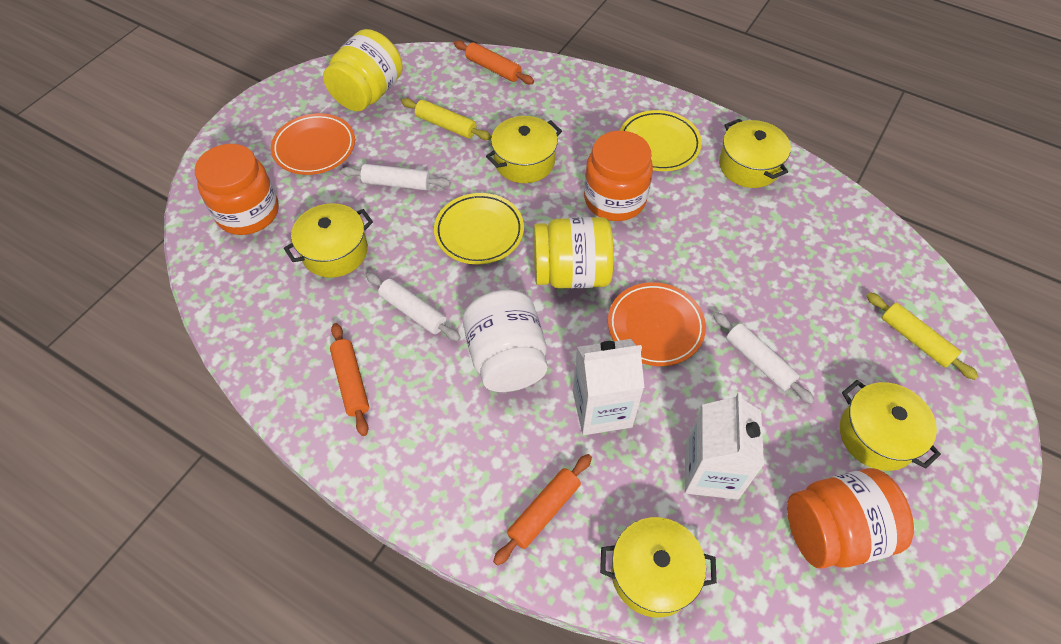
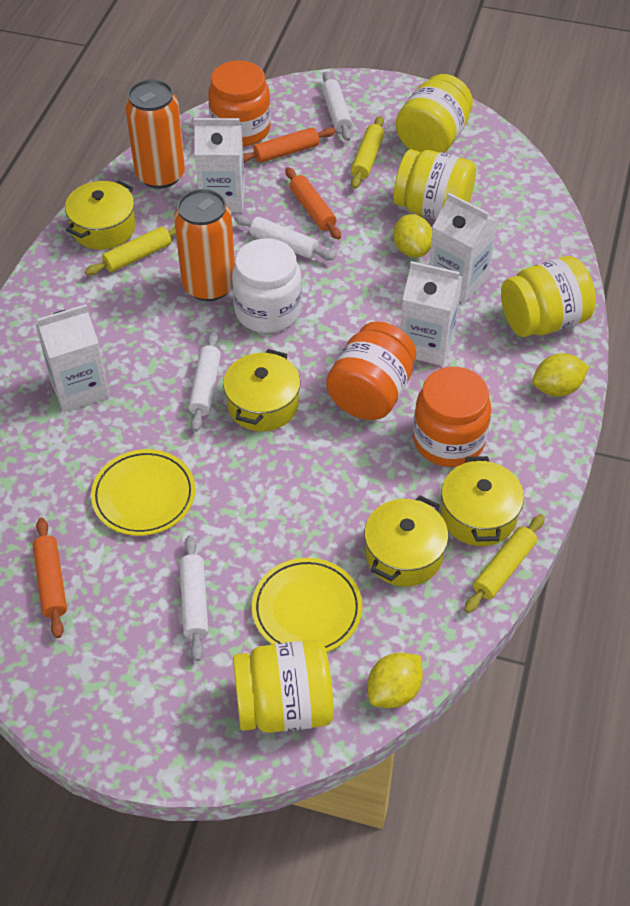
orange can: none = 0 -> [125,79,185,189] [174,189,235,301] = 2
orange plate: [271,113,355,175] [608,282,706,366] = 2 -> none = 0
white carton: [573,339,645,435] [685,392,764,499] = 2 -> [35,304,109,412] [194,118,245,212] [400,261,462,366] [429,193,498,304] = 4
white rolling pin: [341,164,450,190] [366,273,461,341] [713,312,815,404] = 3 -> [179,535,208,661] [188,332,221,432] [234,215,335,261] [322,72,352,141] = 4
yellow jar: [323,29,403,111] [534,217,614,289] = 2 -> [233,640,334,733] [393,149,476,220] [396,74,473,153] [501,256,596,337] = 4
yellow lemon: none = 0 -> [368,653,423,708] [393,214,432,257] [532,353,589,397] = 3
yellow pot: [284,203,373,278] [486,116,562,183] [600,517,717,618] [719,119,791,188] [840,380,941,471] = 5 -> [65,180,136,250] [223,349,300,432] [364,496,448,587] [441,456,524,546] = 4
yellow rolling pin: [401,98,491,140] [867,292,978,380] = 2 -> [85,227,176,275] [351,116,384,189] [465,514,545,613] = 3

